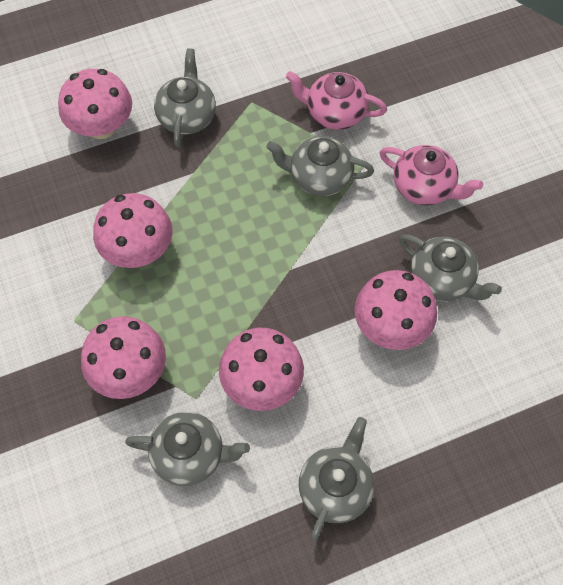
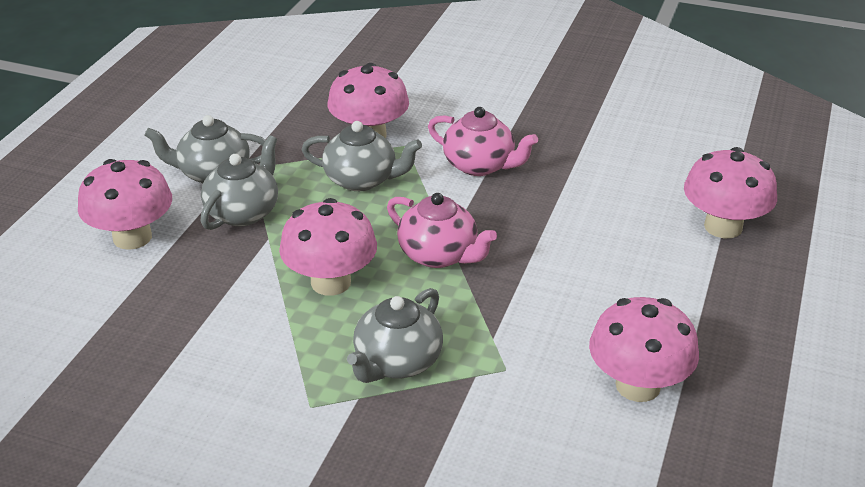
grey teapot: [125,412,250,486] [154,48,216,147] [266,136,374,196] [299,417,374,542] [399,234,502,302] = 5 -> [144,115,266,183] [201,135,278,230] [302,121,422,191] [347,288,443,383] = 4

